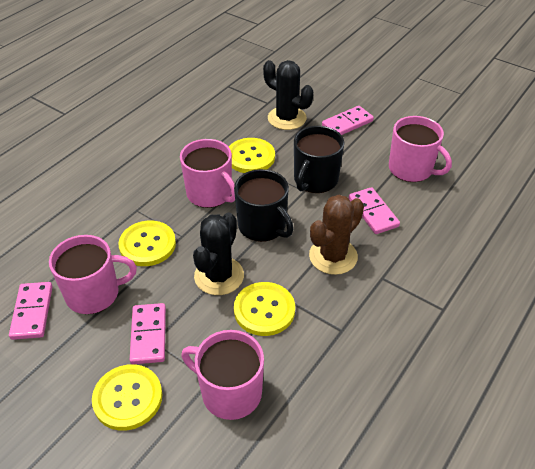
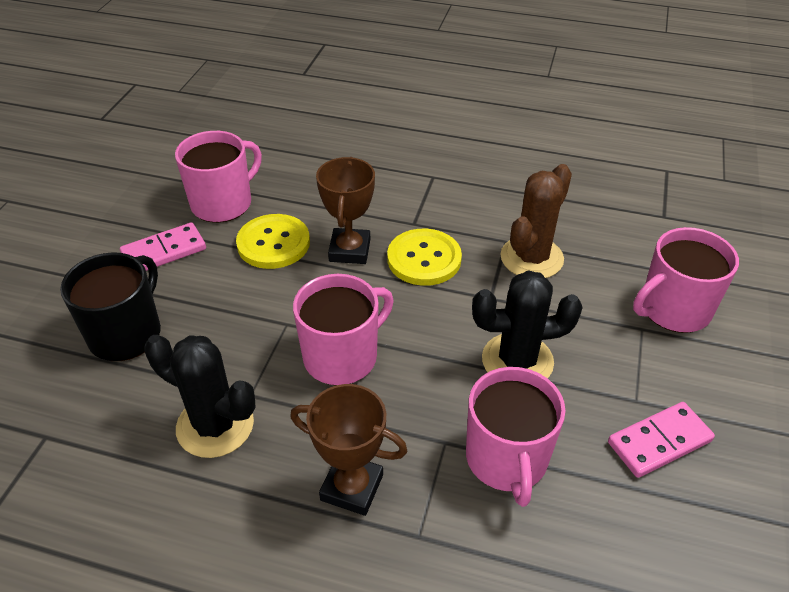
black mug: [234,169,293,242] [294,126,344,193] = 2 -> [60,252,161,361] = 1
brown trophy: none = 0 -> [290,384,407,516] [316,157,375,264] = 2
pink domino: [9,282,53,340] [130,303,166,364] [322,106,374,135] [349,187,400,234] = 4 -> [120,222,206,271] [608,402,715,478] = 2
yellow button: [92,364,163,431] [118,221,176,266] [229,138,275,173] [234,282,295,336] = 4 -> [236,214,310,269] [387,229,462,286] = 2

